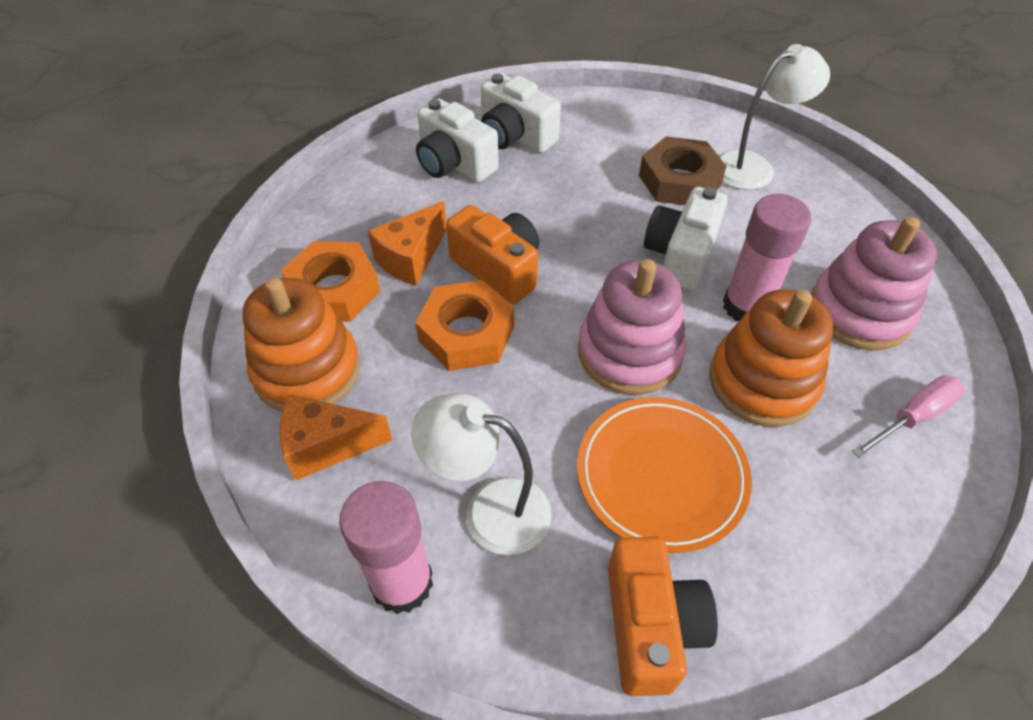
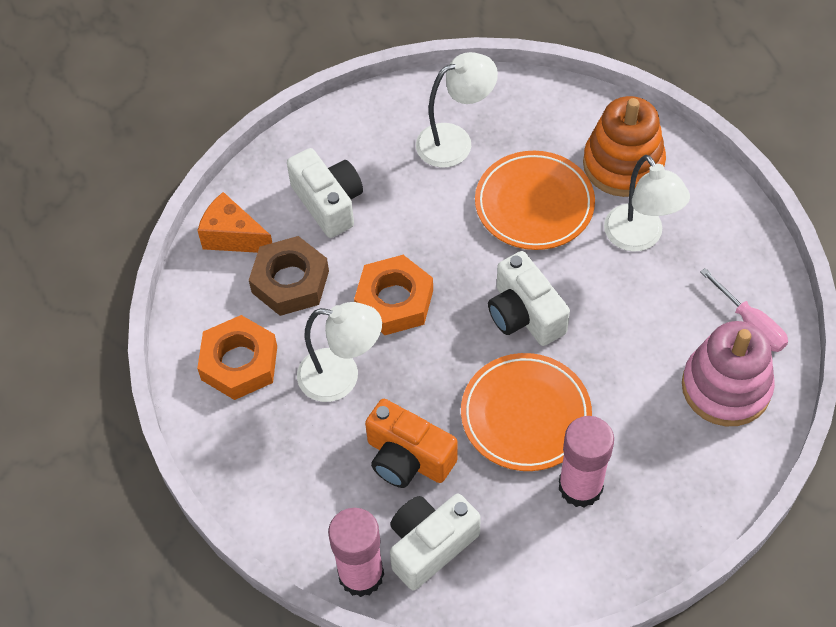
orange camera: [446,205,539,304] [608,537,718,696] = 2 -> [365,399,458,488] = 1
orange cheese: [279,394,392,480] [368,201,447,286] = 2 -> [197,192,272,253] = 1
orange plate: [577,397,752,553] = 1 -> [461,353,592,471] [475,151,595,250] = 2
orange stacking toy: [242,277,360,412] [709,289,834,427] = 2 -> [583,96,666,197] = 1
pink stacking toy: [578,259,686,395] [811,217,937,351] = 2 -> [682,321,775,426] = 1
white lamp: [411,393,552,555] [719,44,830,190] = 2 -> [297,302,382,402] [416,52,498,168] [604,155,690,252] = 3

